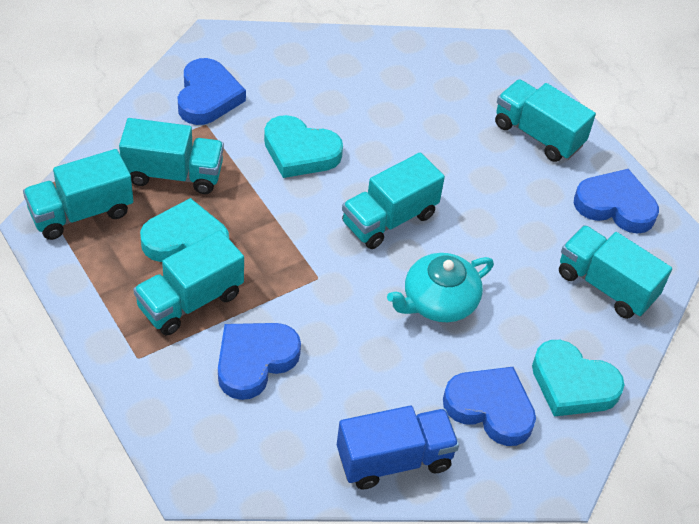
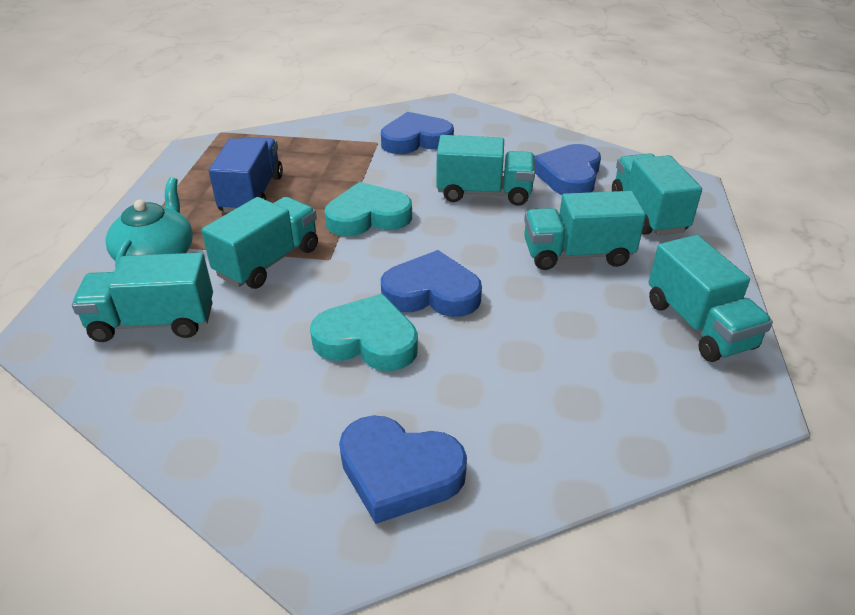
turquoise heart: [140,198,229,262] [264,115,343,178] [532,340,624,417] = 3 -> [310,294,418,371] [325,182,412,236] = 2

